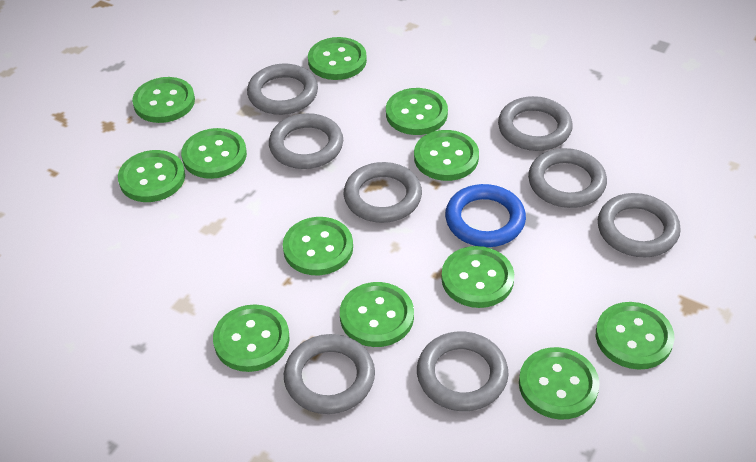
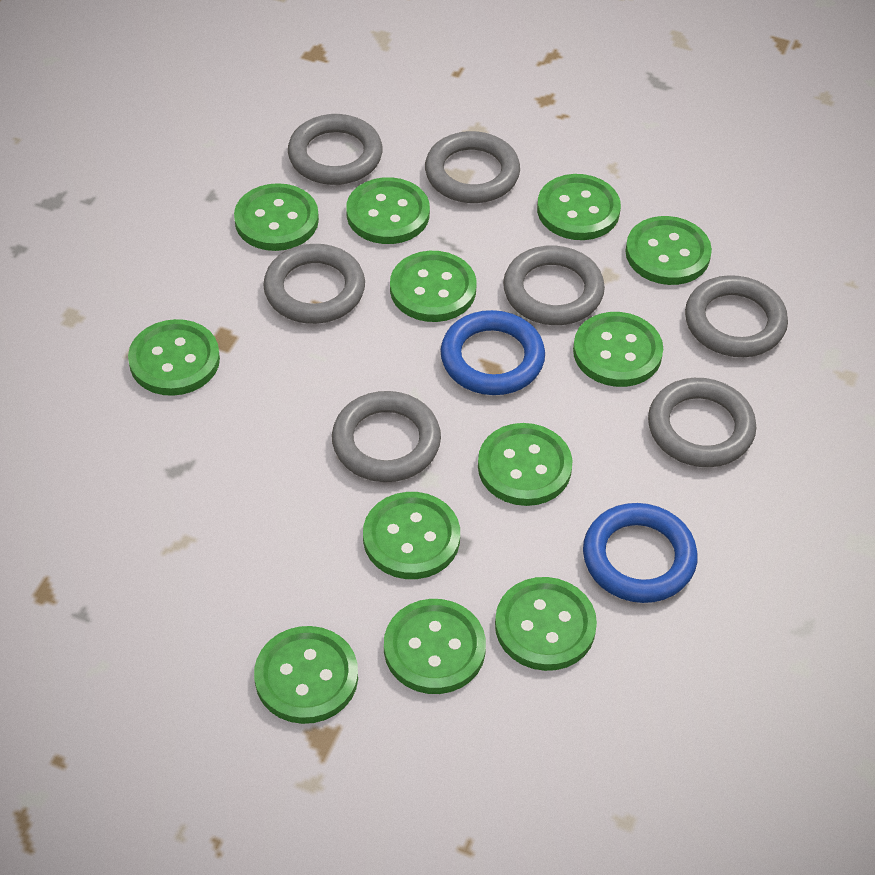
blue ring: [445,184,526,247] = 1 -> [440,310,545,395] [583,503,698,603] = 2
grey ring: [247,63,318,115] [269,113,343,169] [284,334,375,414] [344,162,422,223] [417,332,508,411] [498,96,573,151] [528,148,607,208] [598,193,681,257] = 8 -> [263,244,365,324] [288,114,382,185] [332,391,441,482] [425,131,520,203] [503,245,605,325] [648,378,756,467] [685,275,788,357] = 7

